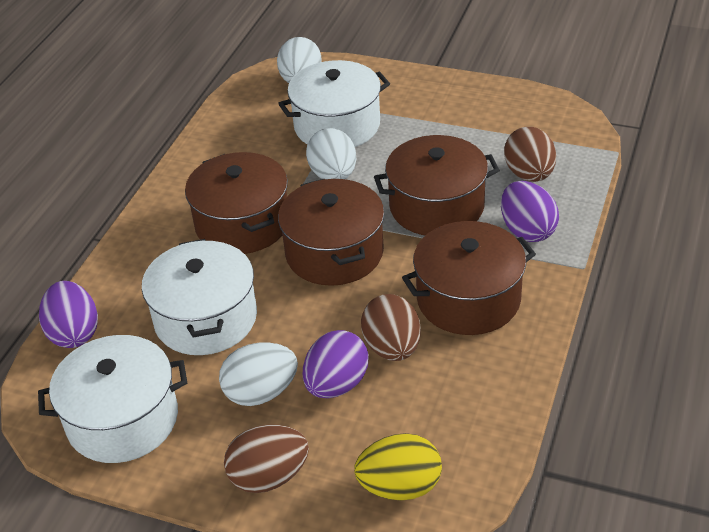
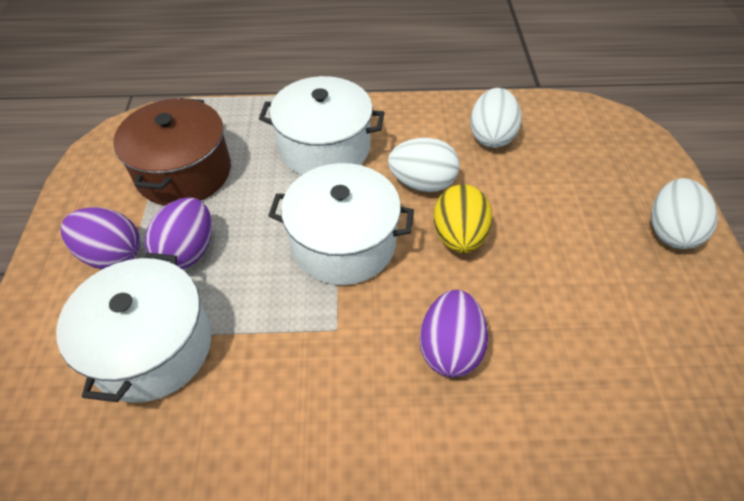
brown egg: [224,425,309,493] [361,294,421,361] [504,127,556,182] = 3 -> none = 0
brown pot: [185,152,288,254] [278,179,384,286] [374,135,500,235] [402,221,536,335] = 4 -> [113,98,231,206] = 1

